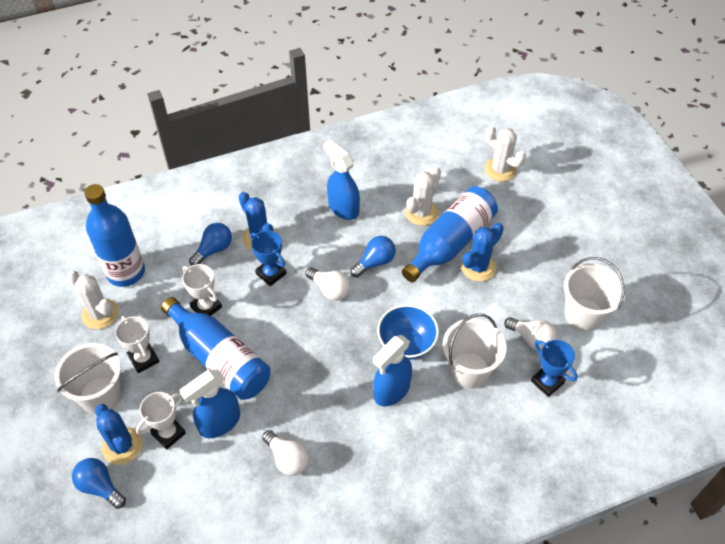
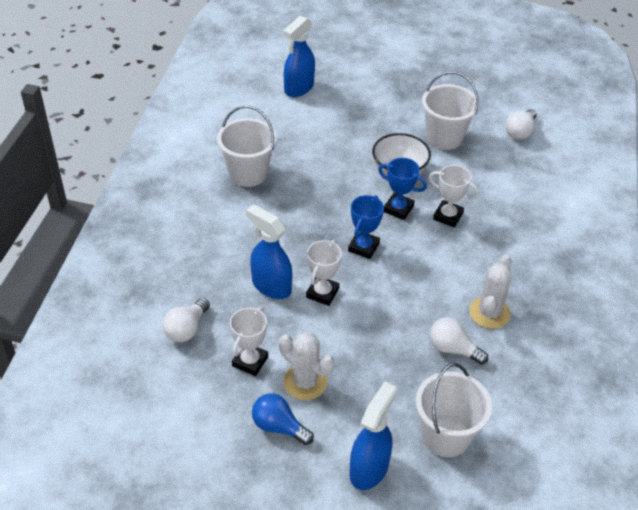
blue bottle: [84,184,145,287] [161,297,271,400] [402,186,498,282] = 3 -> none = 0
blue bowl: [377,304,439,360] = 1 -> none = 0
blue cactus: [95,404,143,465] [239,192,276,251] [461,223,504,282] = 3 -> none = 0
blue light bulb: [72,458,126,509] [189,223,232,266] [350,236,396,277] = 3 -> [252,393,314,445] = 1
white bowl: none = 0 -> [372,133,431,176] = 1
white cactus: [67,271,119,329] [405,166,441,226] [485,125,526,182] = 3 -> [279,332,334,400] [469,255,512,329] = 2

